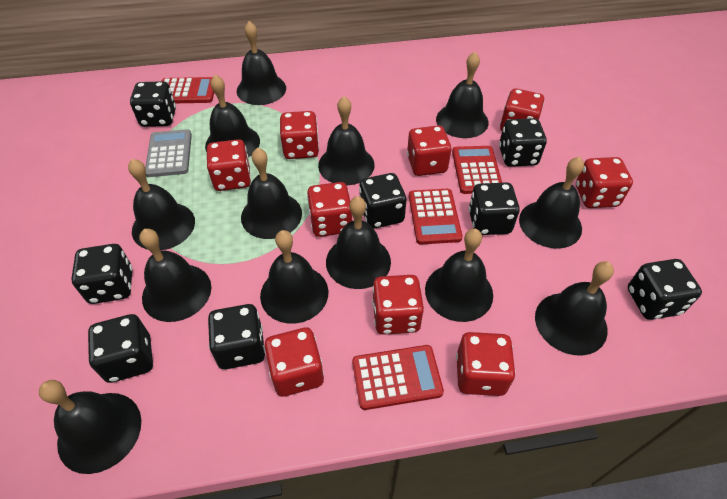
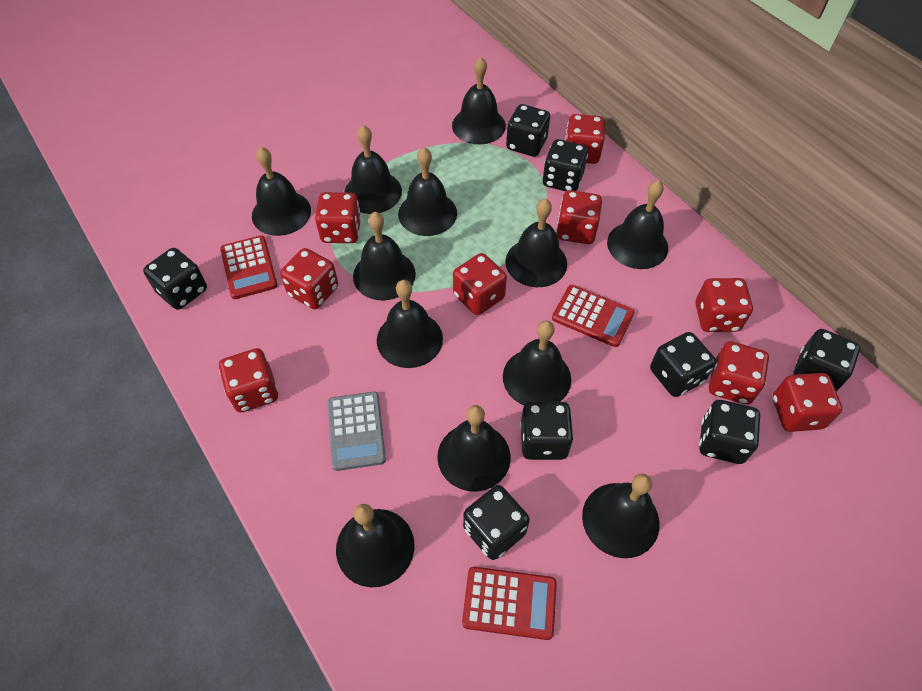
black bell: [39,380,141,474] [128,159,195,250] [139,229,211,322] [205,75,260,157] [237,21,286,105] [241,147,302,239] [260,230,329,324] [318,96,375,185] [326,196,391,289] [425,228,493,322] [436,52,489,138] [519,157,584,249] [535,261,614,355] = 13 -> [252,147,311,236] [336,504,415,587] [344,125,402,214] [353,212,416,300] [377,280,443,368] [398,147,457,236] [437,405,510,492] [452,57,506,144] [503,321,571,405] [505,198,567,287] [582,474,660,558] [607,180,668,269] = 12
red calculator: [162,77,214,103] [352,345,444,410] [409,189,463,244] [452,146,502,194] = 4 -> [220,235,277,299] [462,567,557,640] [552,285,634,347] = 3

